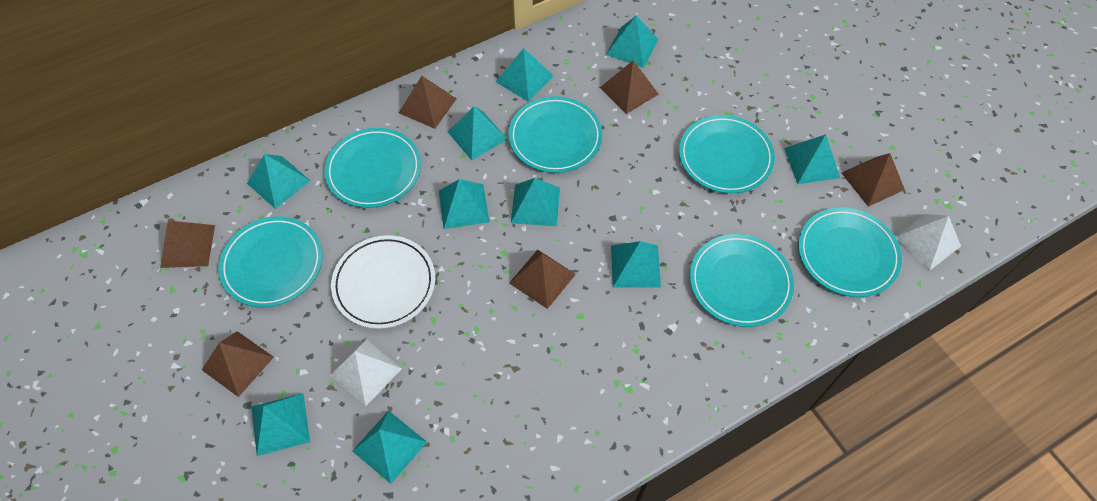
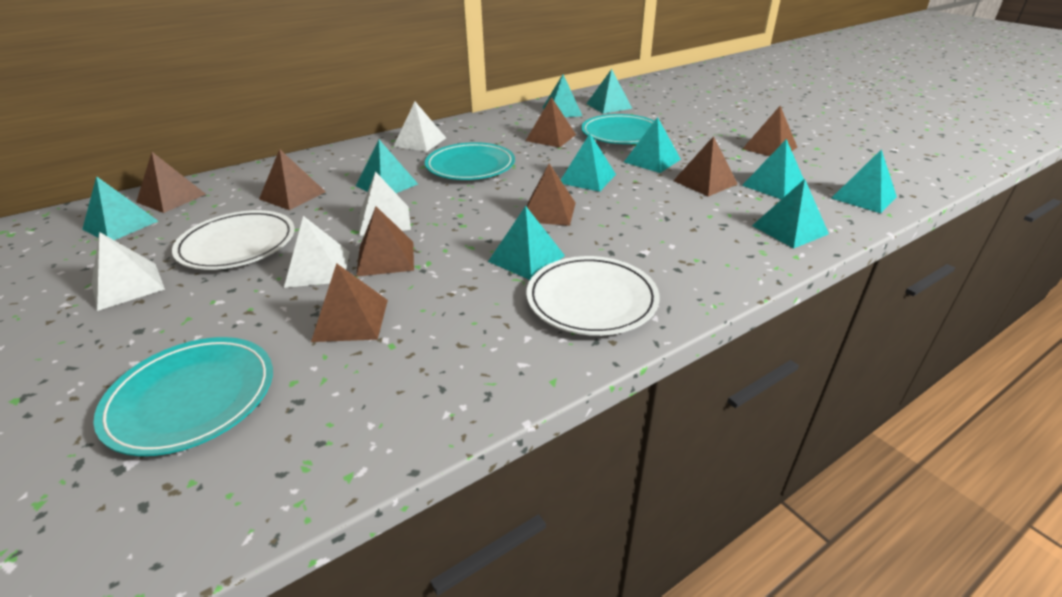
brown pyramid: [160,220,215,268] [202,331,274,397] [399,76,457,129] [509,250,576,309] [600,60,659,114] [842,153,905,207] = 6 -> [136,152,206,213] [259,149,326,210] [311,263,388,342] [356,206,414,277] [526,97,576,148] [526,164,576,226] [673,136,738,197] [743,106,797,156] = 8
turquoise plate: [218,217,323,307] [324,128,421,208] [509,96,602,173] [679,115,775,194] [690,234,794,327] [798,207,902,297] = 6 -> [93,337,273,456] [425,142,515,180] [581,114,654,144] = 3
white plate: [331,235,435,329] = 1 -> [172,210,295,270] [526,256,659,336] = 2
white pyramid: [330,339,402,406] [895,214,961,271] = 2 -> [92,232,165,311] [284,216,350,288] [359,171,411,236] [394,102,446,152] = 4

